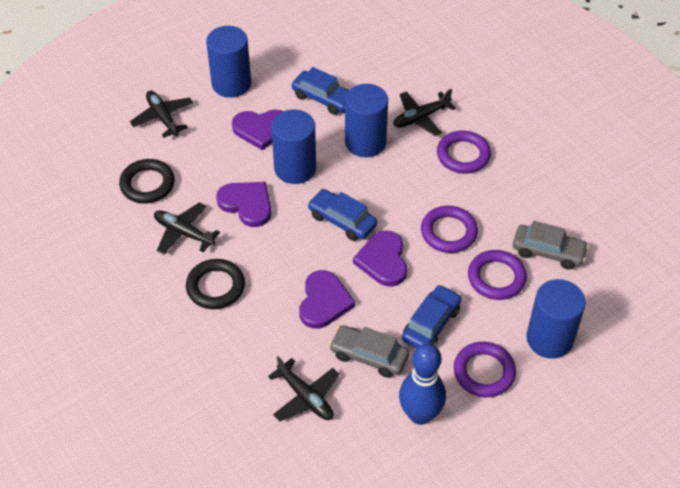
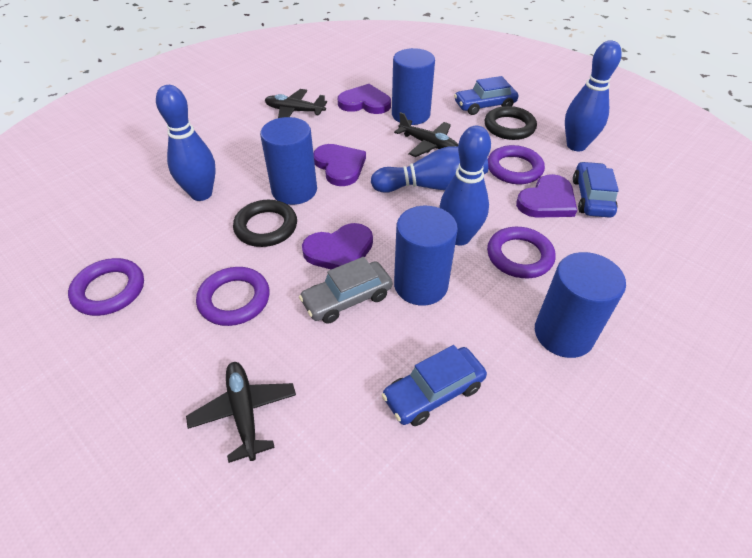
black plane: [130,90,193,138] [154,202,220,254] [268,356,339,422] [393,88,456,136] = 4 -> [186,362,296,463] [265,89,327,118] [394,112,458,157] = 3
blue bowling pin: [399,343,446,425] = 1 -> [156,85,216,201] [371,146,488,193] [439,126,491,246] [565,40,622,151] = 4
grey car: [329,325,409,378] [513,221,589,269] = 2 -> [299,257,392,324] = 1

